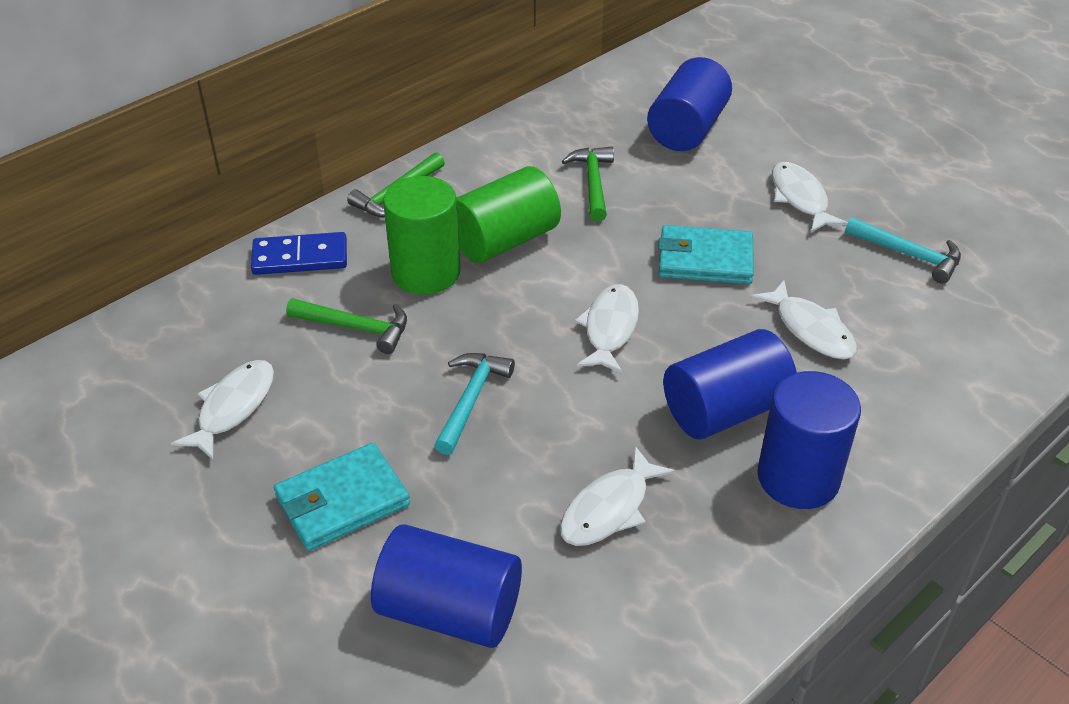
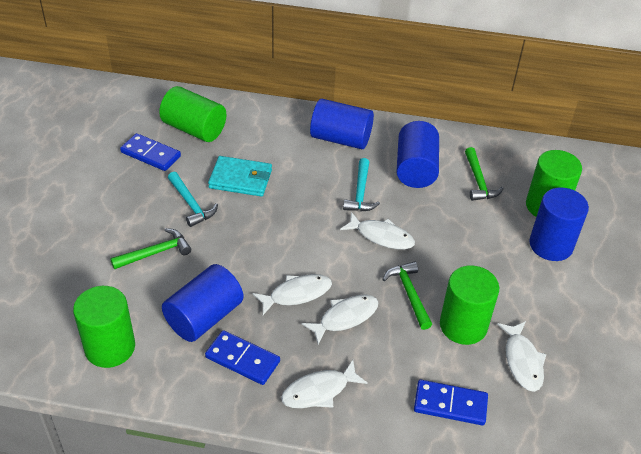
blue domino: [251,232,347,275] = 1 -> [120,133,181,171] [205,330,280,385] [414,380,488,426] = 3
green cylinder: [383,176,460,294] [457,166,561,263] = 2 -> [73,286,135,368] [159,86,226,142] [440,265,499,345] [526,150,582,217] = 4
turquoise wallet: [274,443,410,551] [658,225,754,284] = 2 -> [208,156,272,197] = 1

